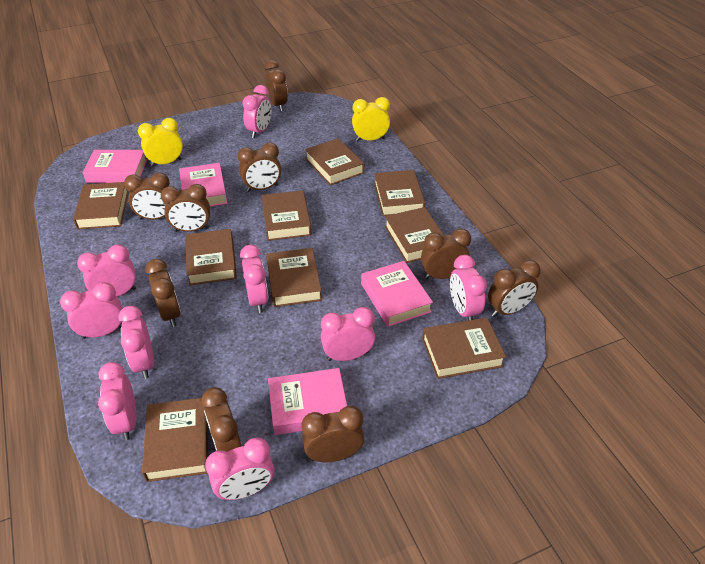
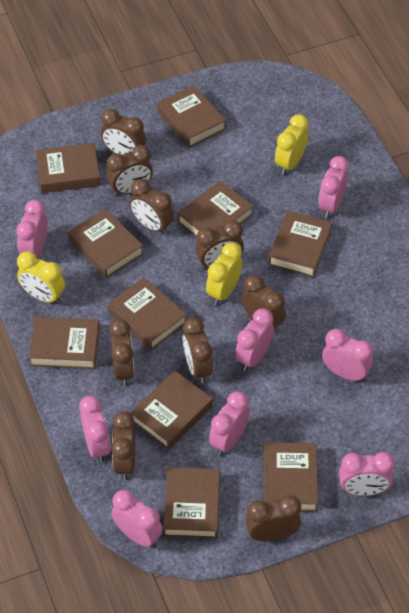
brown book: [73,182,129,230] [142,398,208,482] [185,229,237,285] [261,190,311,241] [266,248,322,307] [305,138,364,185] [374,170,425,216] [385,207,444,263] [422,317,506,379] = 9 -> [29,317,100,369] [36,143,101,193] [68,208,143,278] [108,277,187,350] [130,370,213,450] [157,85,226,148] [163,467,220,539] [177,181,253,238] [263,442,318,512] [268,211,332,277] = 10
pink book: [83,150,147,183] [179,163,228,207] [268,368,347,435] [361,261,433,327] = 4 -> none = 0
pink clock: [60,282,122,339] [77,244,136,297] [98,362,137,440] [118,306,154,379] [205,438,274,500] [240,245,269,313] [243,85,272,138] [321,307,375,361] [450,255,487,320] = 9 -> [16,200,48,258] [79,395,111,463] [111,490,163,548] [209,391,250,456] [235,308,274,371] [318,156,349,219] [322,329,373,382] [339,452,395,496] = 8
yellow clock: [138,118,183,167] [352,97,390,141] = 2 -> [17,251,65,304] [206,242,243,305] [275,114,308,175] = 3

